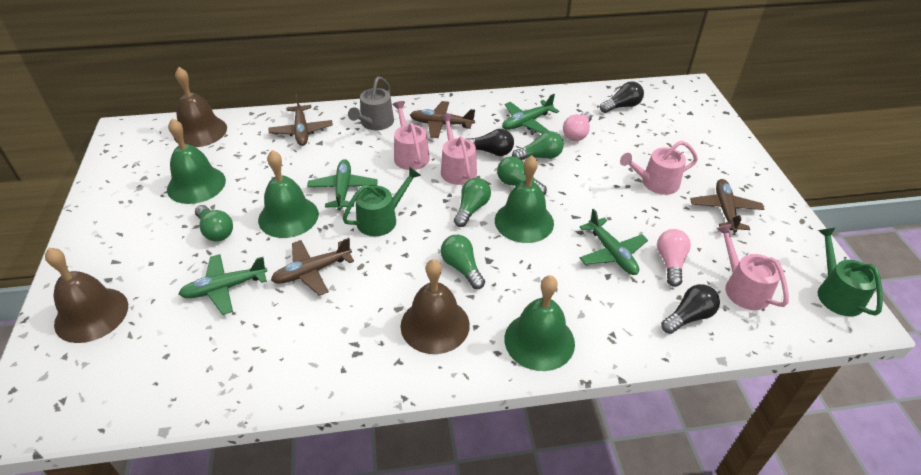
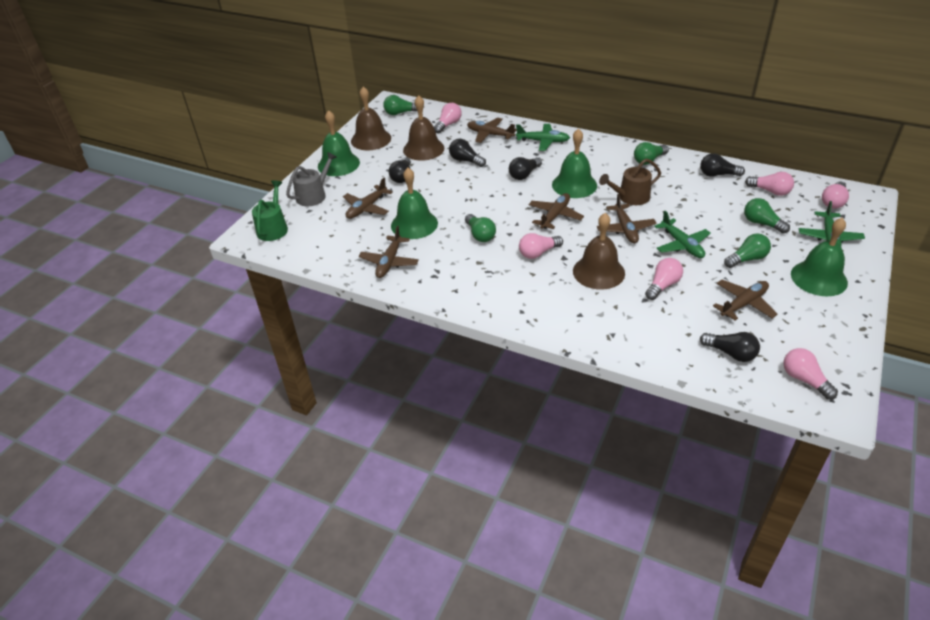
black light bulb: [466,129,514,156] [600,81,644,113] [661,284,720,334] = 3 -> [389,157,411,183] [449,139,486,167] [509,157,542,180] [700,153,745,177] [700,332,760,362] = 5
brown plane: [269,94,333,146] [271,238,354,296] [410,101,475,138] [690,179,764,232] = 4 -> [343,177,393,219] [359,226,419,278] [467,118,517,143] [529,193,584,229] [597,194,657,243] [713,280,778,320] = 6
brown watering can: none = 0 -> [599,159,661,205] = 1
green plane: [178,254,267,315] [307,159,378,210] [502,94,559,134] [580,209,648,275] = 4 -> [516,124,570,151] [654,211,711,258] [798,201,865,246] = 3
green watering can: [342,167,421,237] [818,228,883,316] = 2 -> [252,180,288,241] = 1
pink light bulb: [563,111,592,141] [657,229,691,287] = 2 -> [434,103,462,133] [519,233,563,259] [645,258,683,300] [745,172,794,196] [783,348,838,399] [822,182,849,209] = 6
pink watering can: [392,101,430,170] [440,114,477,185] [620,141,698,195] [716,224,789,310] = 4 -> none = 0

